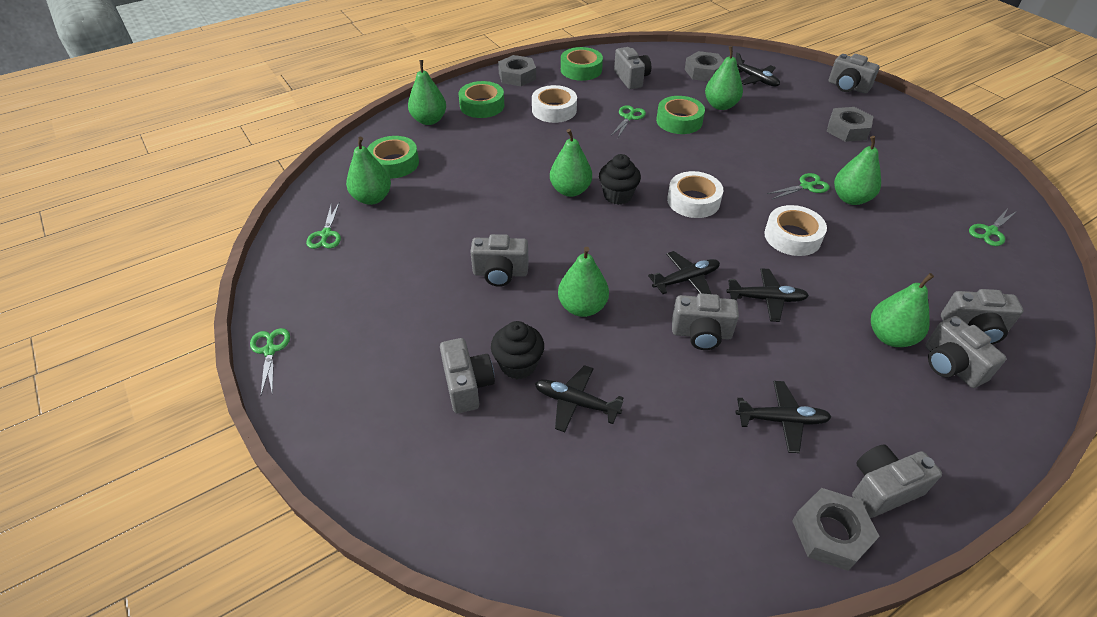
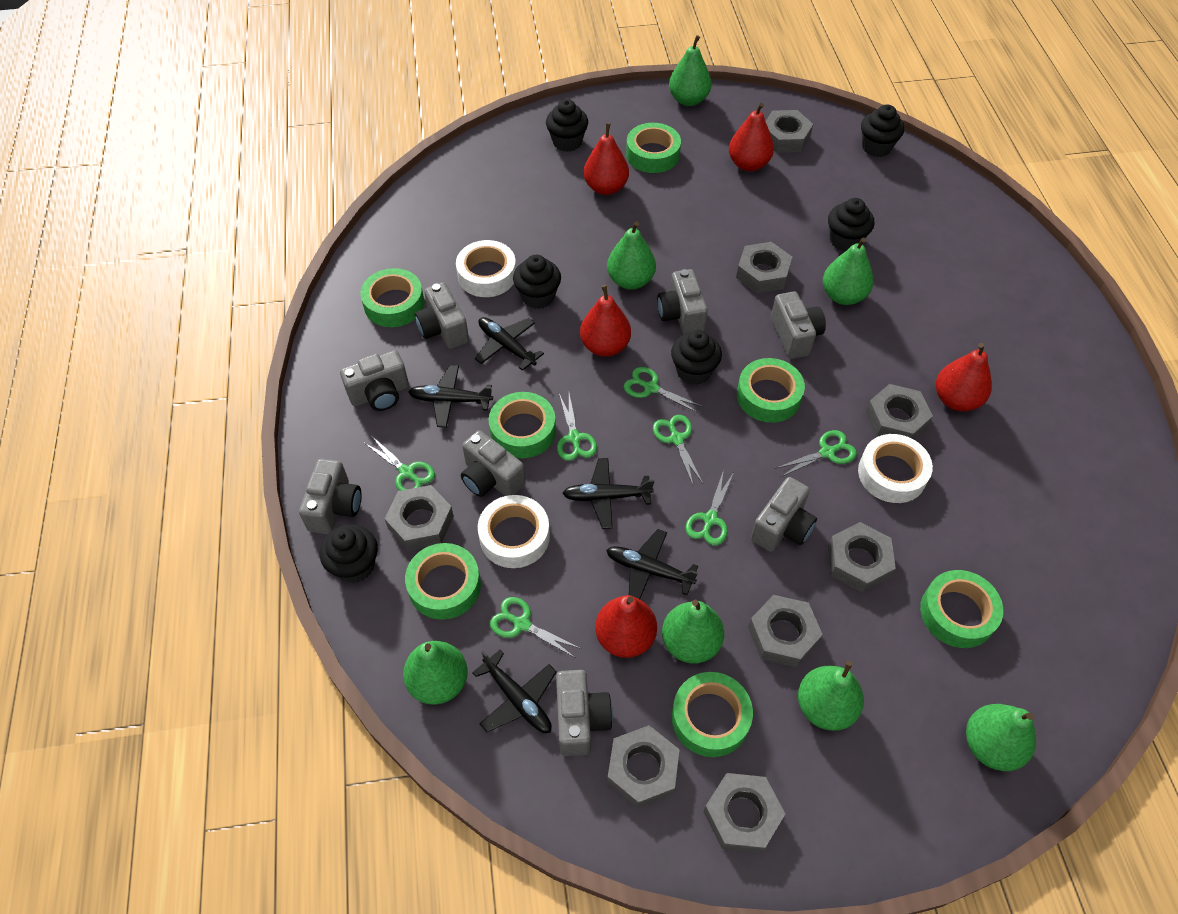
black cupcake: [491,321,544,379] [599,154,641,205] = 2 -> [320,524,378,583] [513,255,561,309] [546,99,588,152] [671,330,722,385] [828,198,874,251] [861,104,904,157] = 6
green scissors: [250,328,290,395] [306,202,341,249] [611,105,646,137] [767,173,830,199] [969,208,1017,246] = 5 -> [363,436,435,491] [490,597,582,658] [557,394,597,461] [624,367,704,413] [653,415,703,485] [685,470,733,545] [775,430,857,477] = 7
green tape: [367,136,419,179] [459,81,504,118] [561,47,603,81] [656,96,705,134] = 4 -> [360,268,424,327] [405,543,481,620] [489,392,556,458] [626,123,681,173] [672,672,753,757] [737,358,805,423] [920,570,1003,648] = 7
grey nut: [498,55,536,86] [685,51,724,81] [792,488,880,571] [827,107,873,142] = 4 -> [385,485,454,551] [607,725,680,808] [703,773,785,853] [736,242,792,293] [748,595,823,668] [765,110,813,153] [828,522,896,593] [866,384,933,439] = 8
red pear: none = 0 -> [580,285,631,357] [584,123,629,195] [595,595,657,658] [729,103,774,171] [936,343,992,411] = 5

